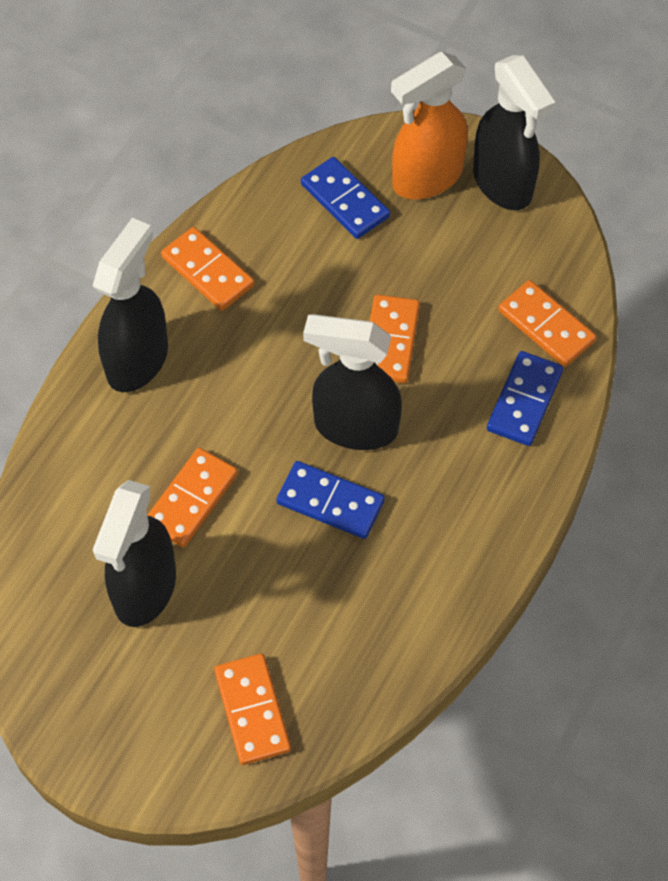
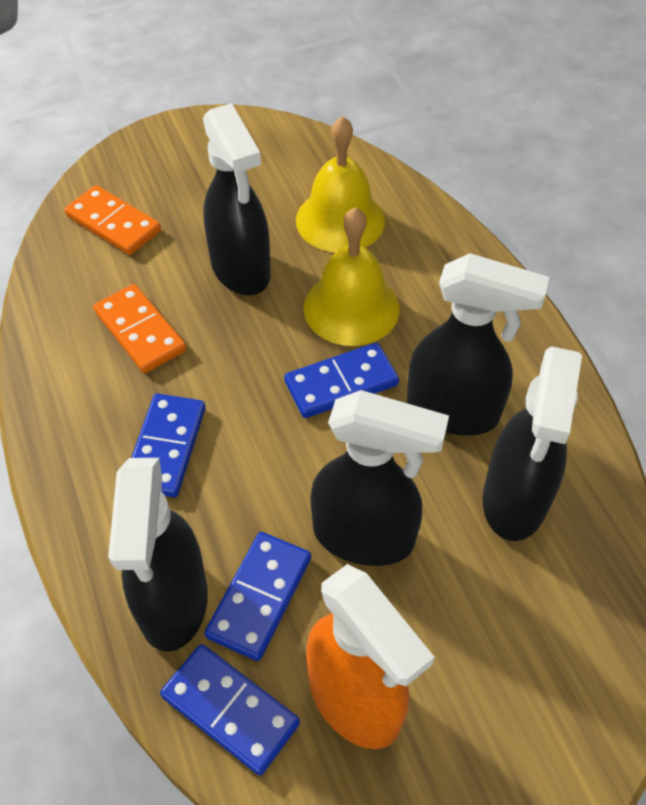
black spray bottle: [93,218,168,392] [93,480,176,627] [303,314,402,450] [473,55,555,210] = 4 -> [108,458,208,652] [203,103,271,295] [310,390,449,566] [407,253,549,436] [483,346,582,541] = 5
blue domino: [276,461,385,539] [301,157,390,239] [487,351,563,446] = 3 -> [131,394,206,498] [160,644,300,775] [204,532,311,661] [284,343,399,418] = 4
orange domino: [147,448,238,547] [161,227,254,311] [214,654,291,765] [370,294,420,383] [498,280,596,367] = 5 -> [65,185,161,255] [93,284,186,373] = 2
yellow bell: none = 0 -> [296,116,385,252] [303,207,400,346] = 2

